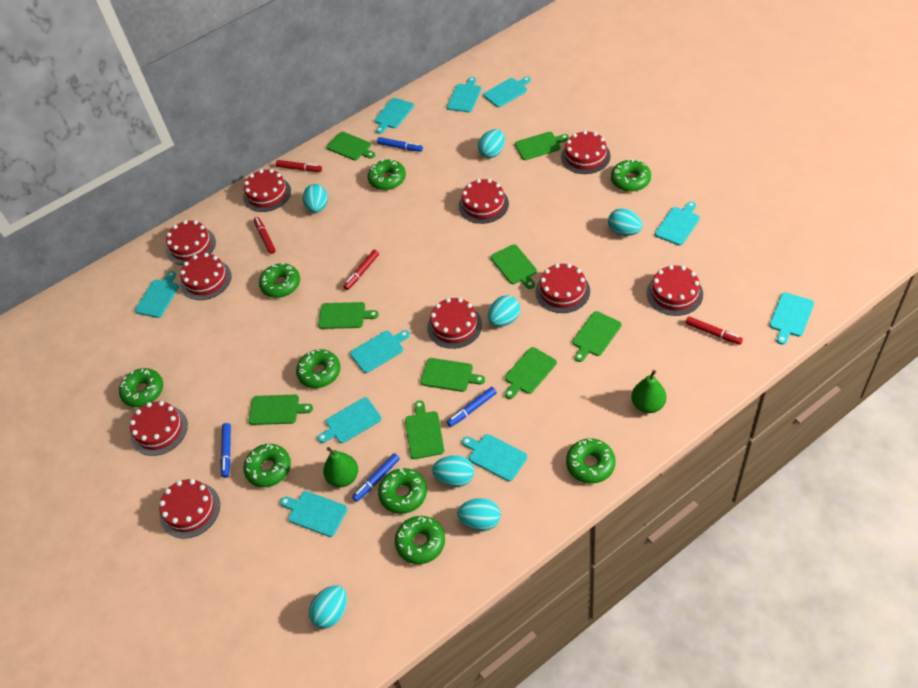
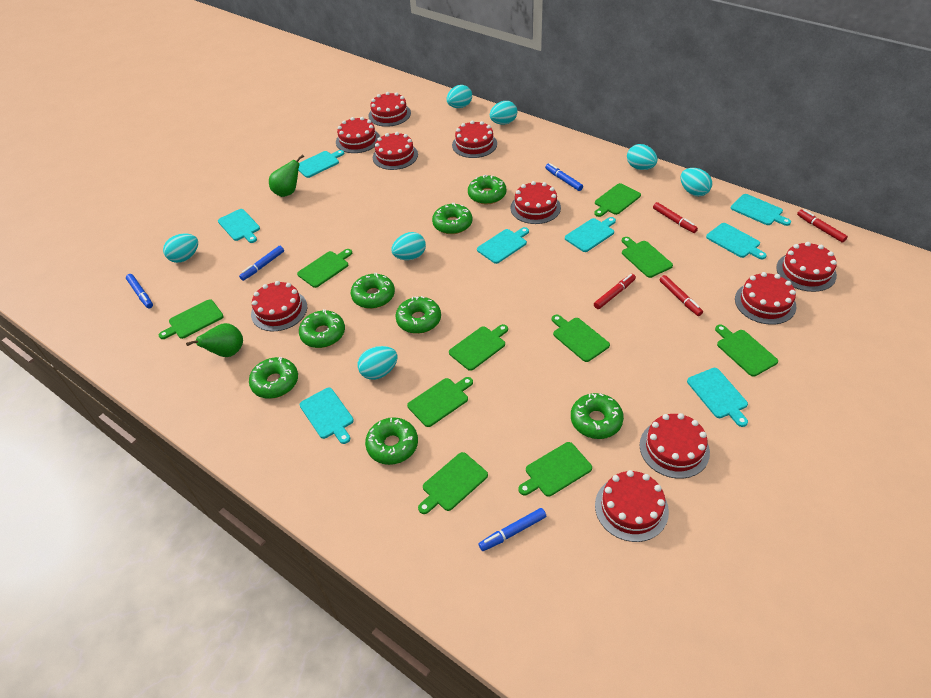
green cutting board: [248,395,313,425] [318,302,379,329] [326,132,375,160] [405,400,444,459] [420,358,485,392] [491,244,537,289] [505,347,557,399] [515,132,569,160] [572,311,622,362] = 9 -> [159,299,224,339] [297,249,352,288] [407,377,473,427] [418,452,488,514] [449,324,508,371] [518,442,592,497] [552,315,610,362] [594,183,641,217] [622,237,673,278] [715,325,778,377] = 10
green donut: [119,368,163,407] [243,444,291,487] [259,263,300,298] [296,349,341,388] [368,159,406,190] [378,468,427,514] [395,516,445,564] [566,438,615,484] [611,159,651,192] = 9 -> [249,357,298,399] [299,309,345,348] [351,273,395,309] [365,417,418,465] [396,296,441,334] [432,203,472,234] [468,175,506,204] [571,393,624,439] = 8
turquoise cutting board: [135,271,179,318] [280,491,347,537] [318,397,382,443] [350,330,410,373] [374,98,414,134] [447,77,481,112] [462,434,527,481] [483,77,531,107] [655,201,700,246] [769,292,814,345] = 10 -> [218,209,260,243] [298,150,344,178] [300,387,354,444] [477,227,529,264] [565,217,616,252] [687,368,748,427] [706,223,767,259] [731,194,791,226] = 8

